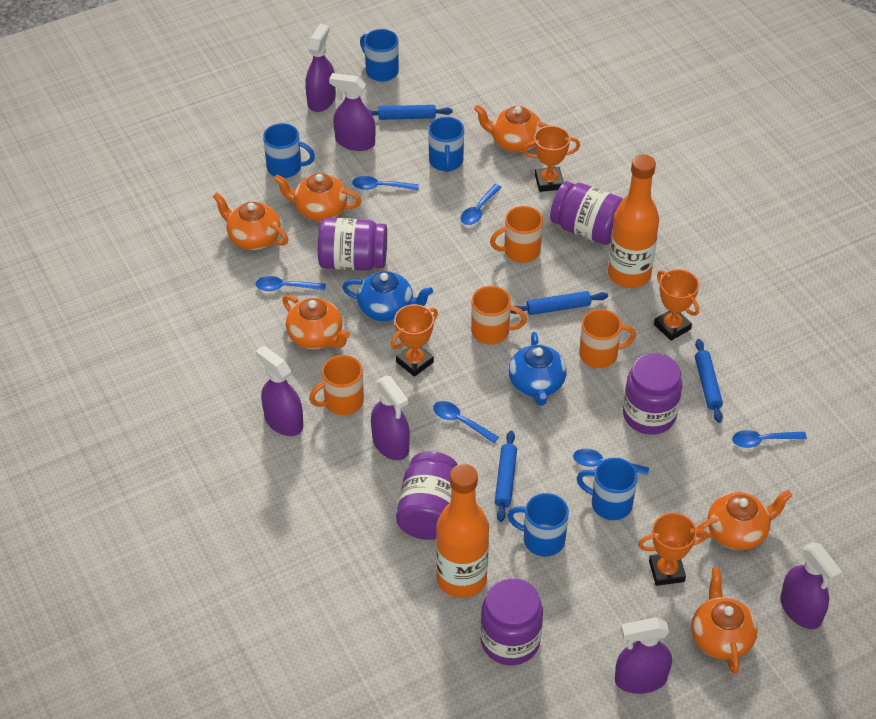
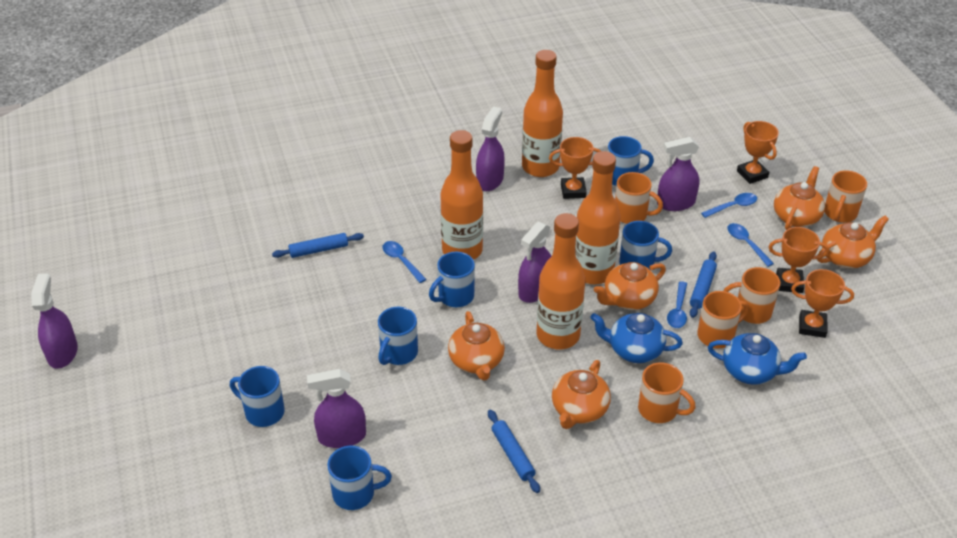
blue mug: [263,123,315,178] [360,29,399,82] [428,117,464,172] [507,493,569,556] [577,458,638,520] = 5 -> [230,366,284,427] [327,446,392,510] [378,307,418,365] [429,252,475,307] [608,136,654,186] [619,221,672,269] = 6
blue rolling pin: [369,105,453,120] [495,431,517,522] [510,291,608,315] [695,339,723,423] = 4 -> [272,233,364,258] [488,410,540,493] [690,252,717,318] = 3
blue spoon: [256,276,326,291] [352,176,419,190] [433,401,499,443] [461,184,501,225] [573,449,649,476] [732,430,807,448] = 6 -> [383,241,426,283] [667,281,687,328] [701,193,757,218] [727,223,774,267] = 4
orange bottle: [436,464,489,598] [608,154,659,288] = 2 -> [440,130,483,260] [522,50,563,177] [537,213,585,349] [575,151,620,284] = 4
orange mug: [309,355,364,415] [471,286,527,345] [490,206,543,263] [579,309,636,368] = 4 -> [615,172,663,224] [638,362,696,423] [697,291,749,348] [724,267,780,324] [824,170,867,223] = 5
orange teapot: [213,193,288,250] [274,173,361,221] [282,295,350,349] [474,105,549,152] [691,568,758,674] [696,490,792,550] = 6 -> [448,311,505,381] [552,360,611,429] [594,262,666,310] [774,166,825,230] [817,215,889,269] = 5
purple jar: [318,218,387,271] [396,451,458,540] [480,578,543,665] [550,181,623,245] [623,353,682,435] = 5 -> none = 0
purple spray bottle: [255,346,303,436] [305,24,336,112] [329,73,376,151] [371,376,410,460] [615,617,672,694] [780,542,842,629] = 6 -> [31,273,78,369] [307,369,366,448] [476,106,505,191] [518,222,552,303] [657,137,700,211] = 5

